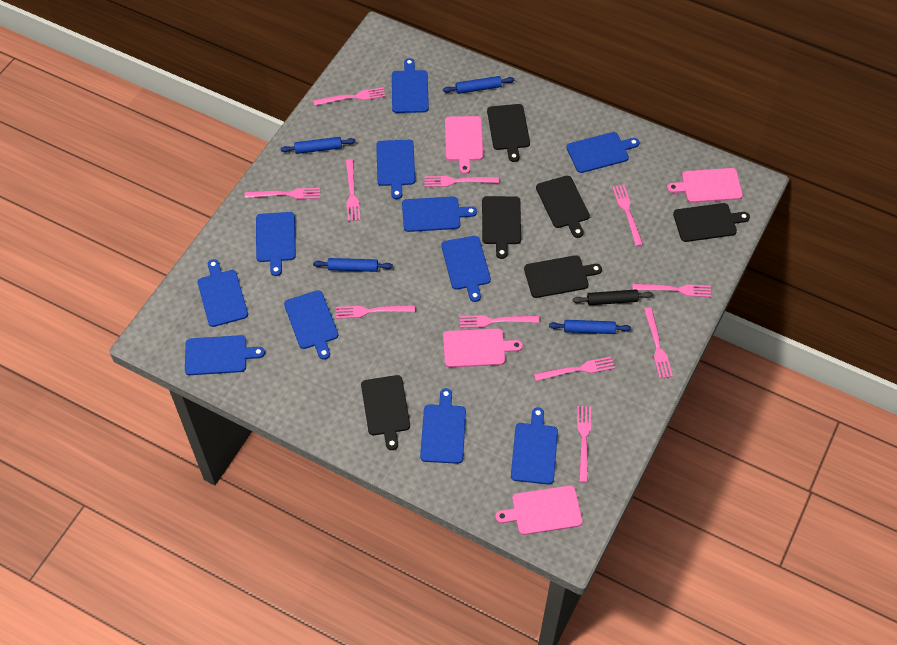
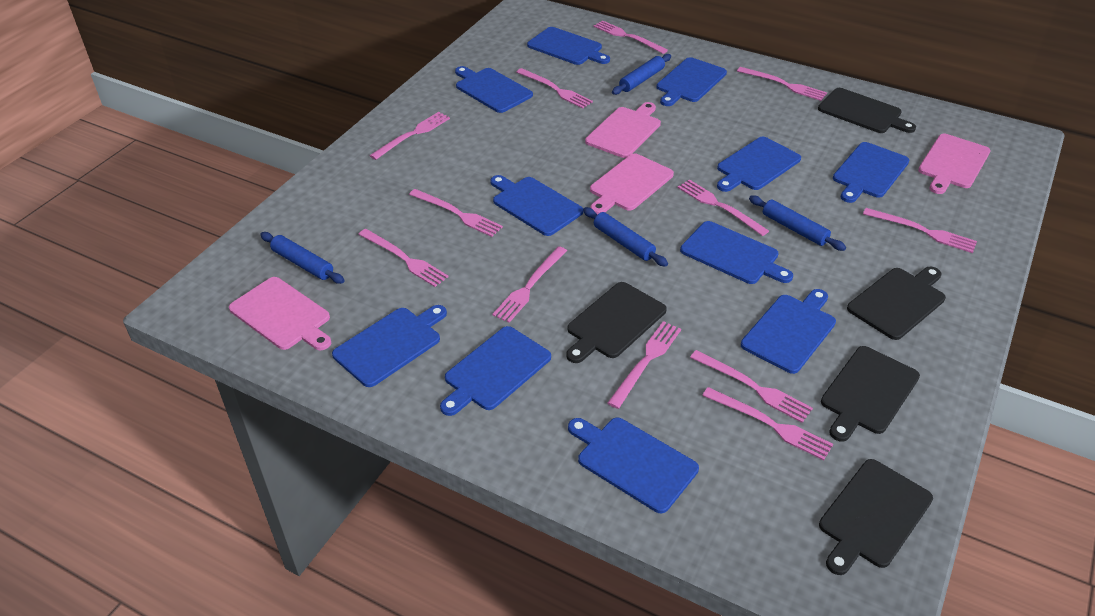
black cutting board: [361,375,410,450] [482,196,521,259] [487,104,530,162] [524,255,602,298] [536,176,590,238] [673,203,750,242] = 6 -> [566,282,667,363] [818,88,916,133] [819,459,933,575] [821,346,920,442] [847,267,946,340] = 5
black rolling pin: [573,289,653,305] = 1 -> none = 0
pink fork: [245,188,320,199] [314,87,386,106] [336,305,415,319] [346,159,360,221] [424,176,499,187] [459,315,539,328] [534,357,615,381] [577,406,591,483] [612,185,643,247] [632,284,711,297] [644,307,673,379] = 11 -> [358,229,448,287] [369,112,450,160] [409,189,503,237] [492,246,567,323] [516,68,593,109] [594,20,668,54] [608,321,681,409] [678,179,769,236] [690,350,813,423] [702,387,833,461] [737,67,827,101] [863,208,977,253] = 12

